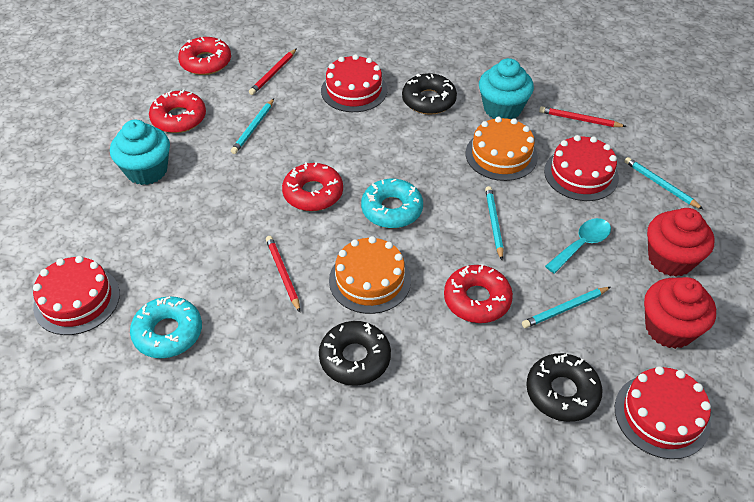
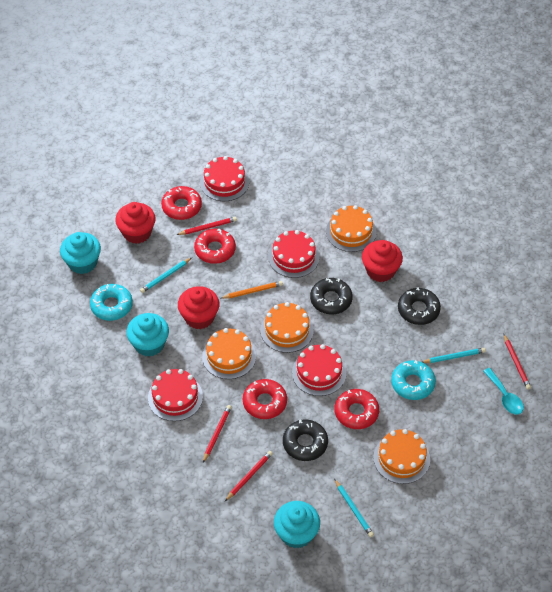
orange cake: [329,236,411,314] [466,117,538,181] = 2 -> [202,328,256,379] [260,302,314,353] [326,205,377,252] [373,429,430,484] = 4
orange pencil: none = 0 -> [221,281,283,299] = 1
red cupcake: [644,277,716,349] [647,208,715,277] = 2 -> [115,202,156,244] [178,286,220,329] [362,240,403,282] = 3
red pencil: [249,48,297,95] [266,236,300,312] [539,106,627,127] = 3 -> [176,217,237,235] [203,405,232,463] [225,451,273,501] [504,334,531,389] = 4
turquoise cupcake: [110,120,170,185] [479,58,534,119] = 2 -> [60,232,101,274] [126,313,169,357] [274,501,320,548] = 3
turquoise pencil: [231,99,274,154] [485,186,504,260] [522,287,611,328] [624,157,704,210] = 4 -> [140,258,192,293] [334,479,374,537] [422,348,486,363] = 3

